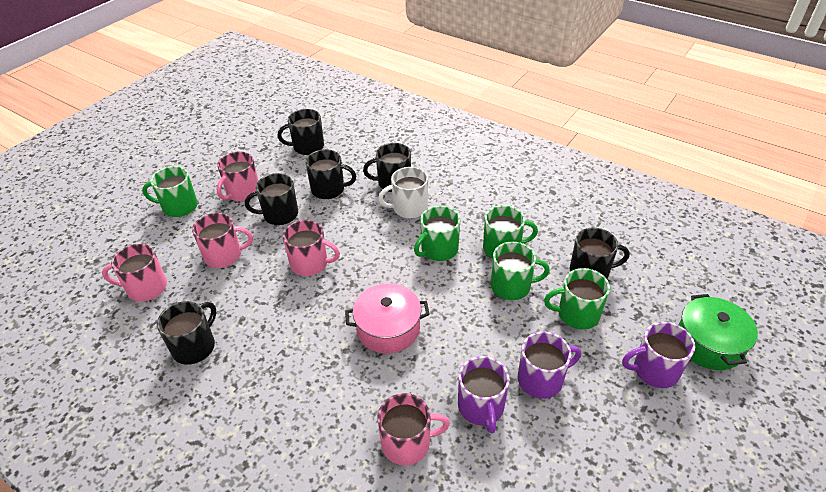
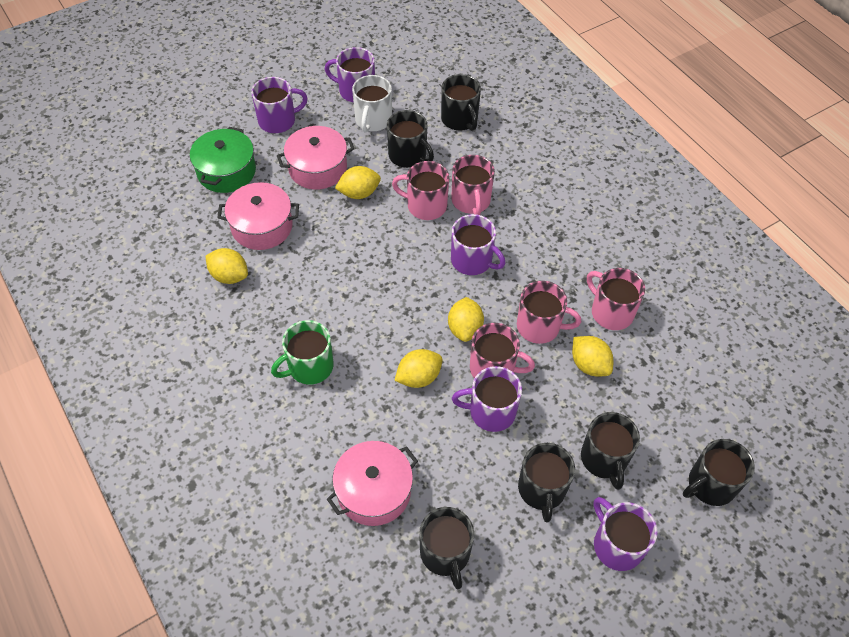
green mug: [142,166,198,217] [414,206,460,261] [483,205,538,258] [491,242,550,300] [544,268,610,330] = 5 -> [271,320,334,385] = 1
pink pot: [345,283,430,354] = 1 -> [217,182,299,250] [277,126,355,190] [327,441,418,526] = 3
purple mug: [458,356,510,434] [518,332,581,399] [622,322,695,388] = 3 -> [251,77,308,133] [325,47,375,102] [451,214,506,275] [452,366,522,432] [593,497,658,571] = 5
yellow lemon: none = 0 -> [205,248,248,284] [335,166,381,199] [394,349,443,388] [448,297,484,342] [572,336,613,376] = 5

